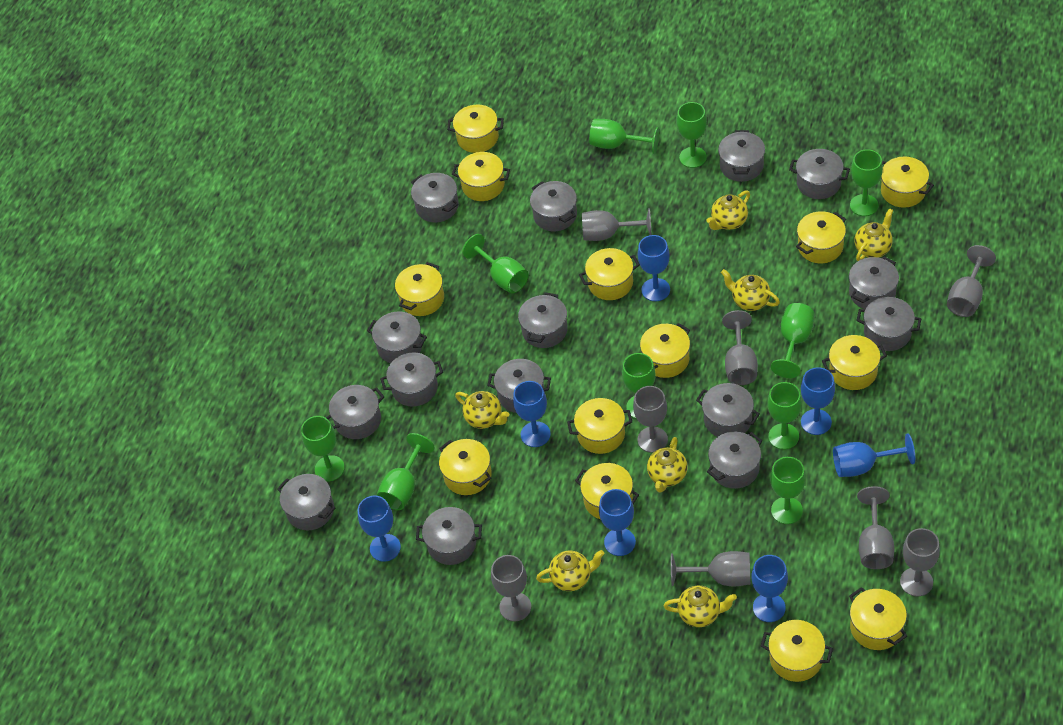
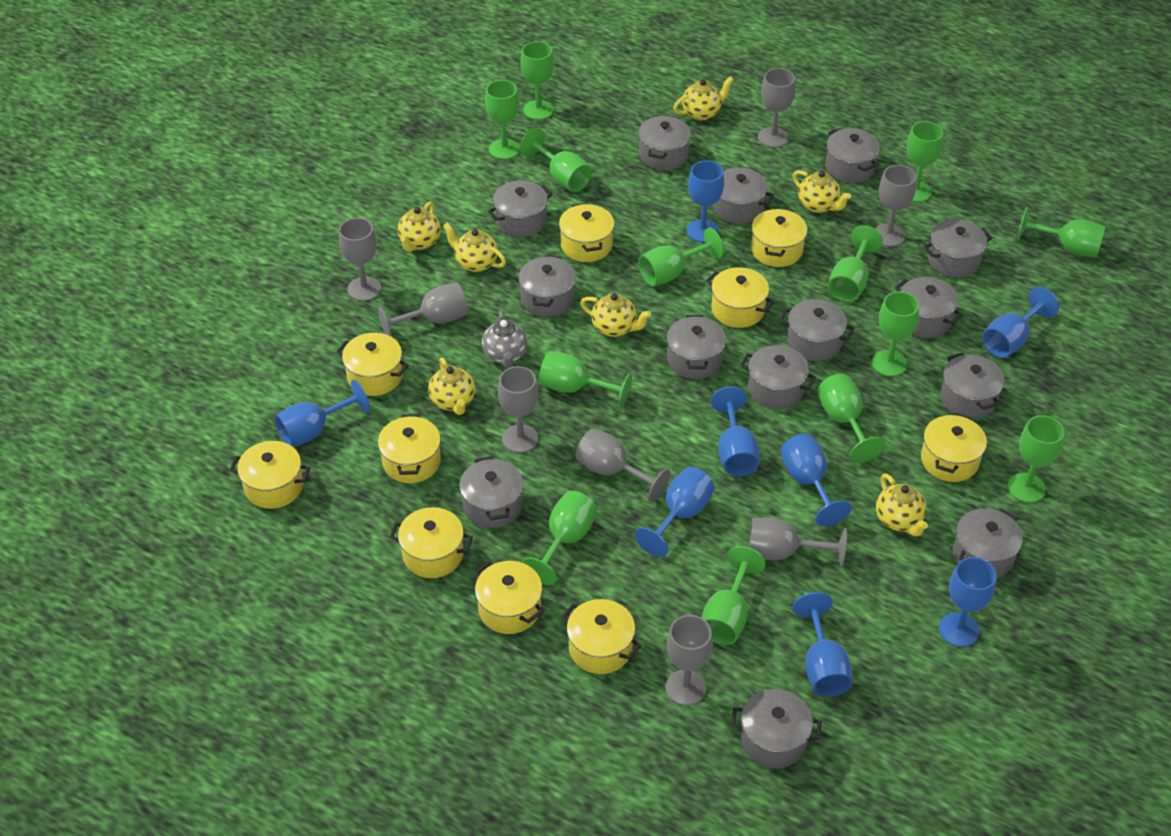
blue goblet: [357,496,401,562] [513,381,551,447] [599,489,636,556] [638,235,670,301] [752,555,788,622] [801,367,835,435] [833,433,915,477] = 7 -> [274,380,370,447] [635,467,715,557] [687,160,724,242] [711,386,760,476] [780,434,851,526] [793,592,853,697] [939,557,996,647] [982,287,1059,358] = 8
green goblet: [301,416,345,481] [377,433,435,510] [462,234,528,294] [589,119,659,154] [622,353,655,419] [677,102,707,168] [767,382,802,450] [770,457,806,524] [771,303,815,378] [850,149,883,216] = 10 -> [485,80,520,159] [520,128,592,192] [521,41,554,120] [522,491,597,585] [539,351,632,408] [638,228,724,286] [702,546,766,645] [818,374,885,463] [828,225,883,302] [872,291,919,377] [907,121,943,202] [1008,415,1064,503] [1017,207,1106,258] = 13
grey pot: [277,474,335,530] [326,385,384,439] [367,311,427,363] [380,352,443,407] [411,173,459,222] [416,507,482,565] [487,359,551,413] [518,292,568,348] [530,181,577,231] [696,383,760,437] [707,432,763,489] [718,130,765,182] [789,149,850,199] [849,256,899,309] [856,297,921,351] = 15 -> [459,456,524,528] [488,181,553,237] [518,255,576,317] [638,115,691,170] [667,315,726,379] [713,168,774,224] [731,689,822,768] [740,345,816,409] [780,299,854,361] [825,128,880,183] [895,277,962,338] [924,219,992,278] [940,353,1004,419] [953,508,1023,578] = 14
grey teapot: none = 0 -> [482,311,528,368] = 1
yellow pot: [395,262,444,316] [439,439,492,495] [447,105,504,153] [452,152,510,201] [567,398,632,454] [575,463,639,519] [579,248,640,300] [640,323,690,378] [761,620,833,682] [796,211,846,263] [822,335,887,390] [849,587,907,650] [881,157,934,208] = 13 -> [230,441,311,509] [336,333,409,396] [378,414,441,483] [390,507,473,578] [475,561,543,634] [559,203,615,262] [561,599,641,674] [706,267,774,328] [751,208,807,267] [921,413,987,482] = 10

